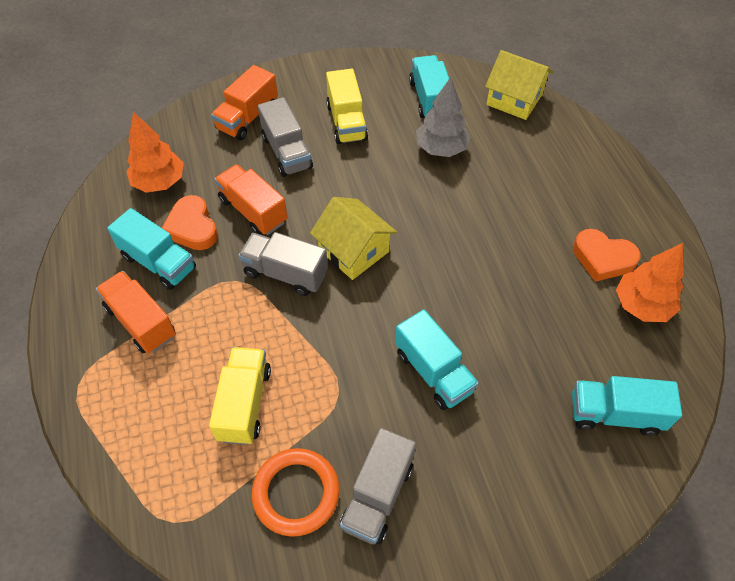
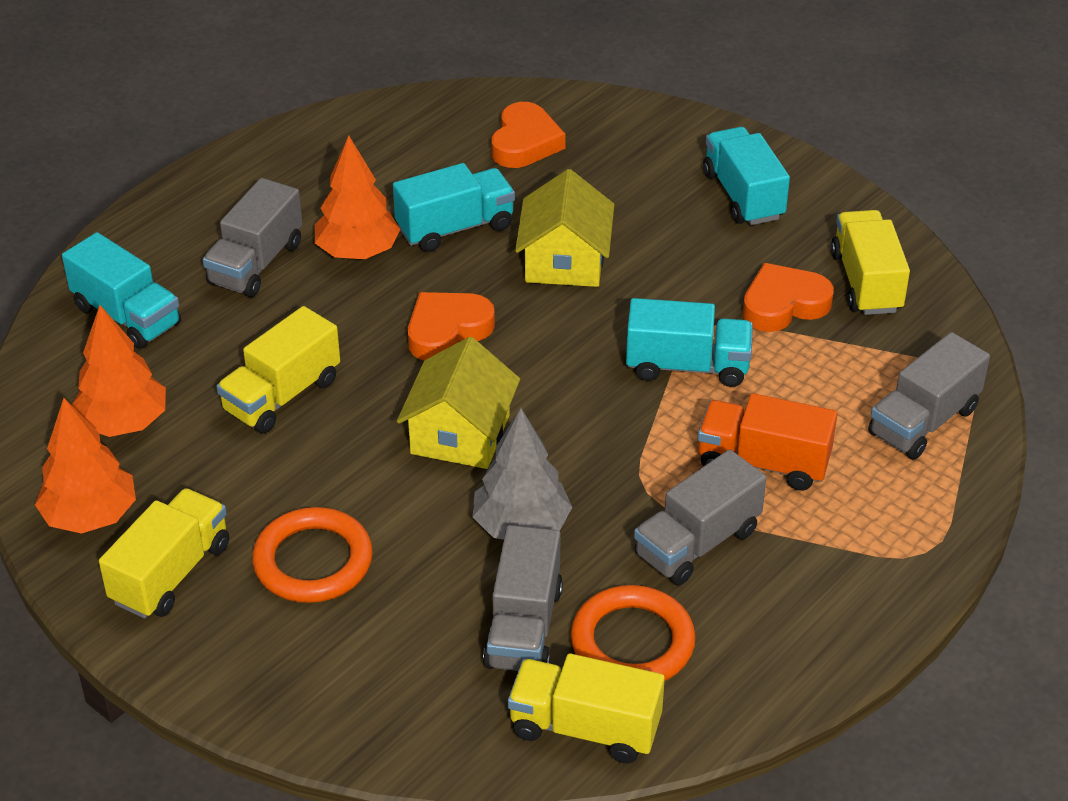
grey truck: [238,232,328,296] [258,97,313,177] [340,428,416,545] = 3 -> [203,178,303,297] [483,525,563,671] [634,449,766,585] [868,332,990,460] = 4
orange heart: [162,195,218,250] [573,229,641,282] = 2 -> [408,292,495,360] [491,102,566,168] [743,263,834,332] = 3
orange ring: [252,448,340,537] = 1 -> [252,507,373,603] [570,585,696,681] = 2
orange tree: [126,112,184,193] [616,243,684,322] = 2 -> [35,398,136,534] [72,305,166,437] [315,135,401,259] = 3
orange truck: [96,271,176,354] [211,65,278,140] [214,164,287,235] = 3 -> [698,393,837,491] = 1
yellow truck: [209,347,271,445] [326,69,368,144] = 2 -> [99,488,229,618] [217,306,340,434] [508,653,665,764] [831,210,910,315] = 4

